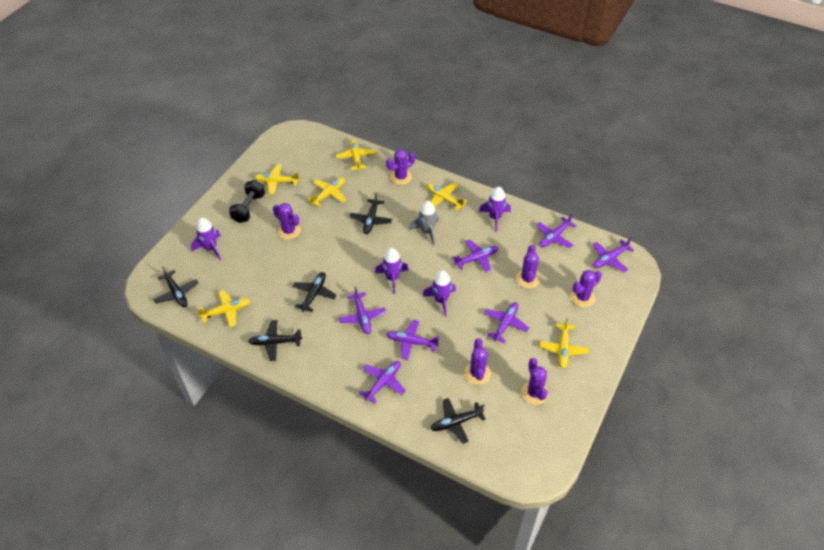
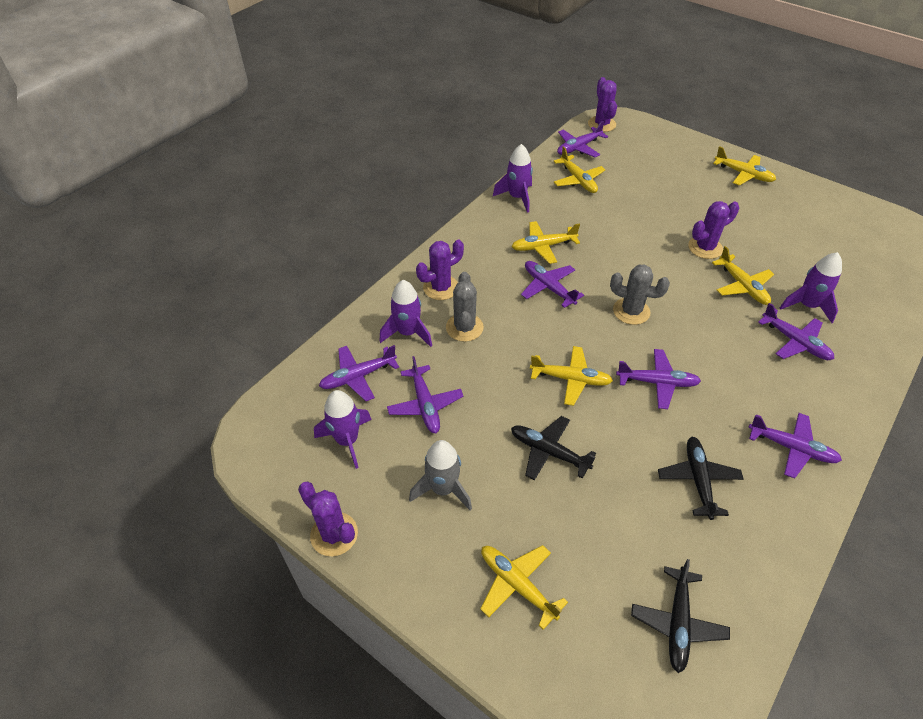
black dumbbell: [229,180,265,223] = 1 -> none = 0
black plane: [153,267,198,307] [248,320,302,361] [292,272,336,312] [349,193,392,234] [430,398,486,444] = 5 -> [511,416,596,480] [631,559,730,673] [658,437,743,520] = 3
grey cactus: none = 0 -> [446,272,484,342] [610,264,670,325] = 2
purple cactus: [273,203,301,240] [386,149,415,185] [464,338,491,385] [516,245,540,289] [521,358,548,405] [570,270,602,307] = 6 -> [298,482,358,556] [416,239,464,300] [588,77,617,132] [688,201,739,259] = 4

